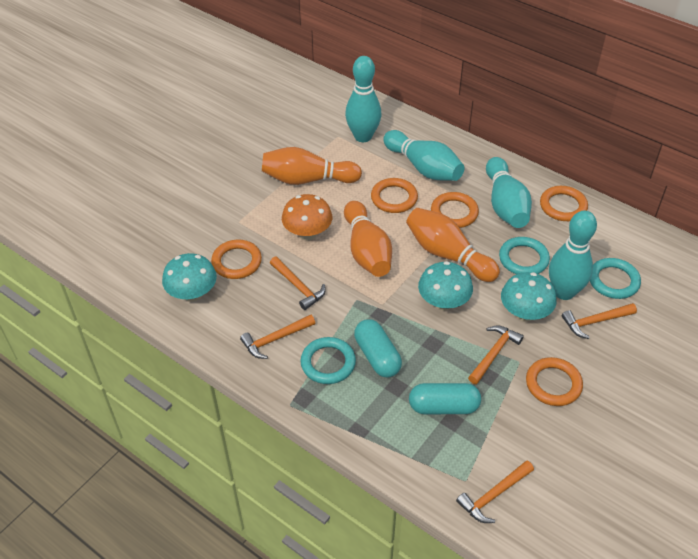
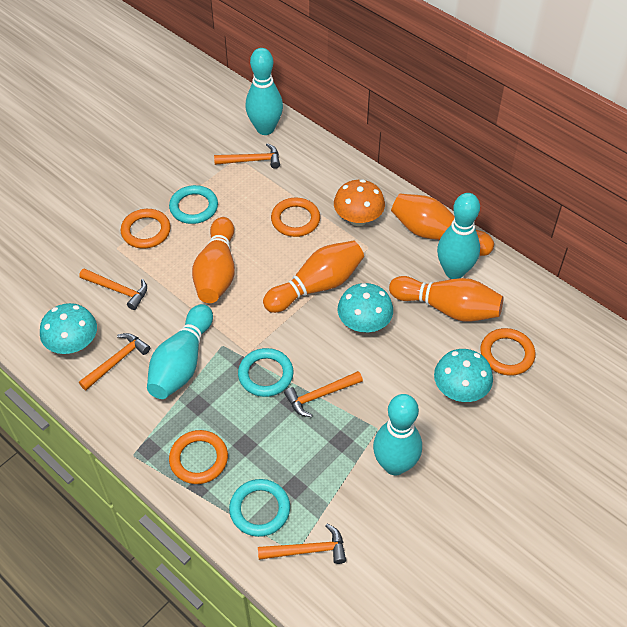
orange bowling pin: [262,147,362,185] [344,201,392,277] [406,208,500,282] = 3 -> [192,217,235,303] [263,240,364,313] [389,276,504,322] [391,194,494,256] = 4
orange ring: [211,240,262,279] [371,178,418,213] [431,192,479,228] [526,357,583,406] [540,186,588,221] = 5 -> [121,209,171,249] [169,430,228,484] [271,198,320,237] [480,328,535,376] = 4
turquoise capsule: [354,319,402,377] [409,383,481,414] = 2 -> none = 0

